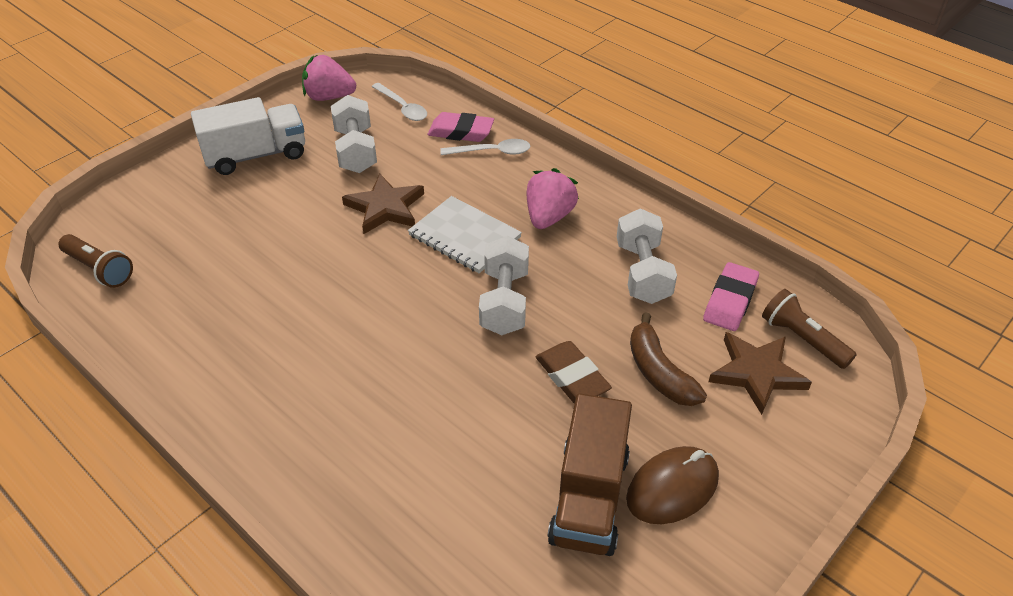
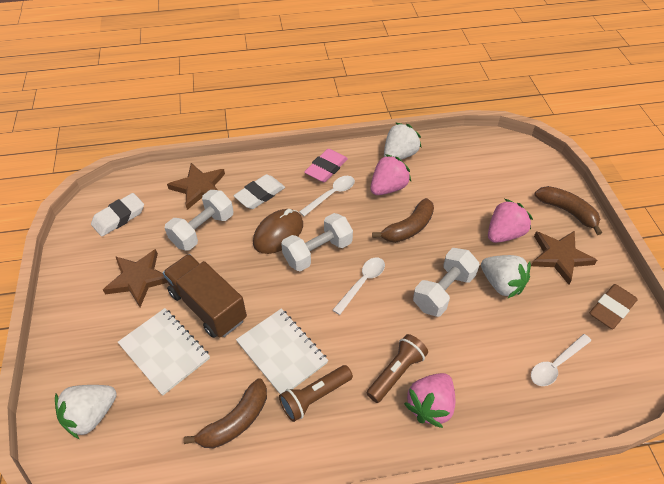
brown banana: [630,313,707,406] = 1 -> [184,378,267,448] [372,198,434,243] [534,186,602,235] = 3
brown star: [342,174,424,234] [708,332,812,415] = 2 -> [103,249,168,307] [167,163,225,210] [531,231,597,285] = 3
pink eraser: [428,112,494,142] [703,262,759,331] = 2 -> [304,149,348,182] = 1
pink strawberry: [302,54,356,101] [527,168,579,229] = 2 -> [371,154,411,195] [404,373,455,428] [488,199,533,243] = 3
white eraser: none = 0 -> [91,193,144,237] [233,174,285,209] = 2
white notebook: [408,196,522,273] = 1 -> [118,308,210,395] [236,309,328,394] = 2
white spoon: [372,83,427,121] [440,139,530,155] = 2 -> [299,176,355,216] [333,258,385,315] [531,334,591,386] = 3
white strawberry: none = 0 -> [55,385,117,439] [384,123,422,160] [481,255,531,299] = 3
white truck: [191,97,305,175] = 1 -> none = 0

